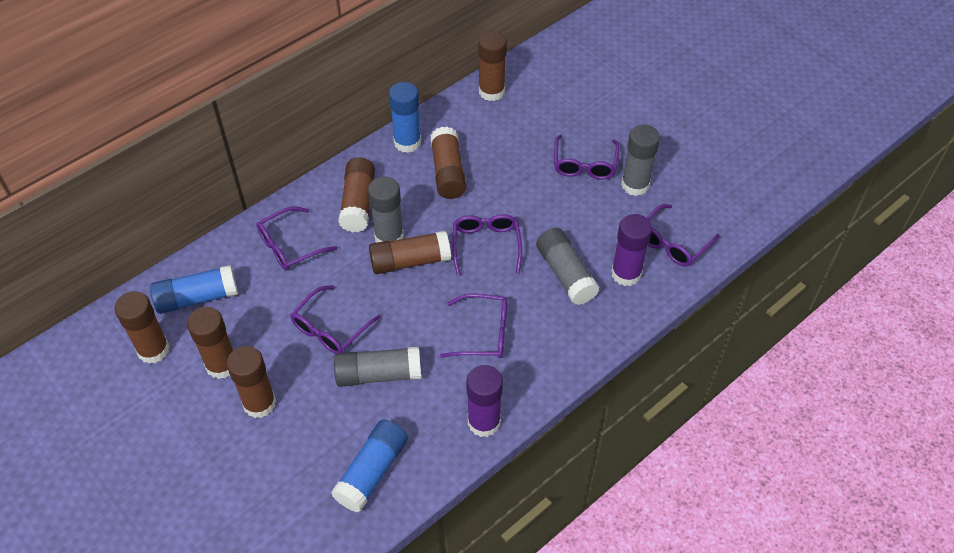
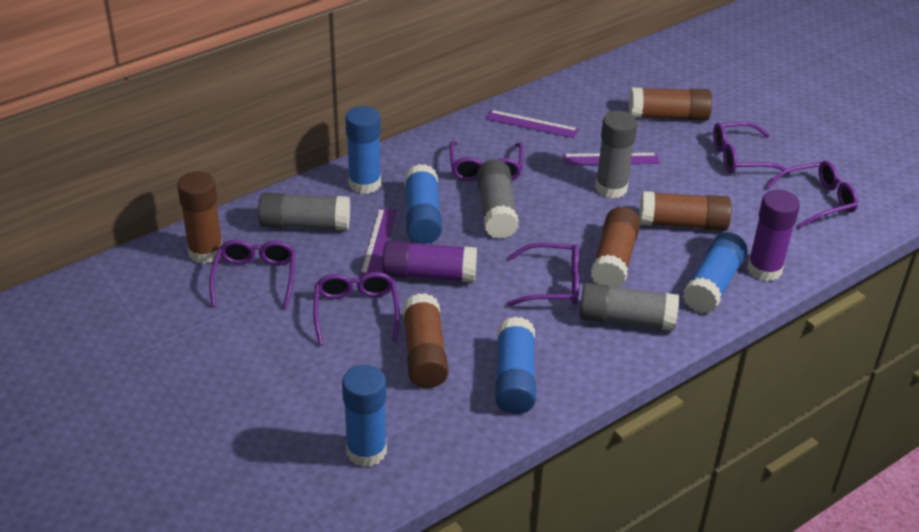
blue glue stick: [150,265,238,314] [331,420,408,512] [389,82,421,153] = 3 -> [342,365,387,467] [345,106,381,194] [405,164,442,244] [495,317,536,414] [683,232,747,313] = 5
brown glue stick: [114,291,170,364] [187,307,233,379] [227,346,276,418] [338,157,375,232] [369,231,451,274] [430,127,466,199] [478,31,507,101] = 7 -> [177,171,222,264] [403,293,448,388] [591,207,641,288] [629,87,712,121] [639,191,732,231] = 5
purple ruler: none = 0 -> [360,208,397,275] [486,110,578,138] [563,153,660,165] = 3

